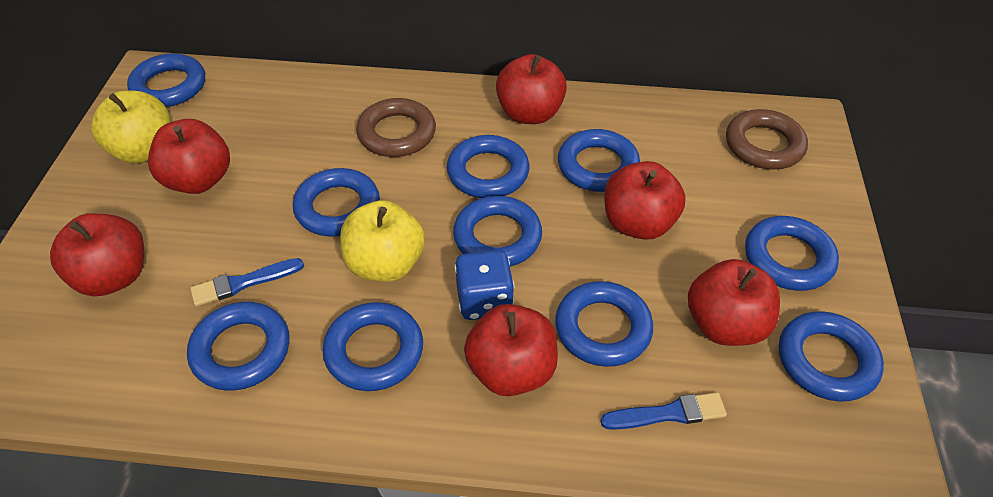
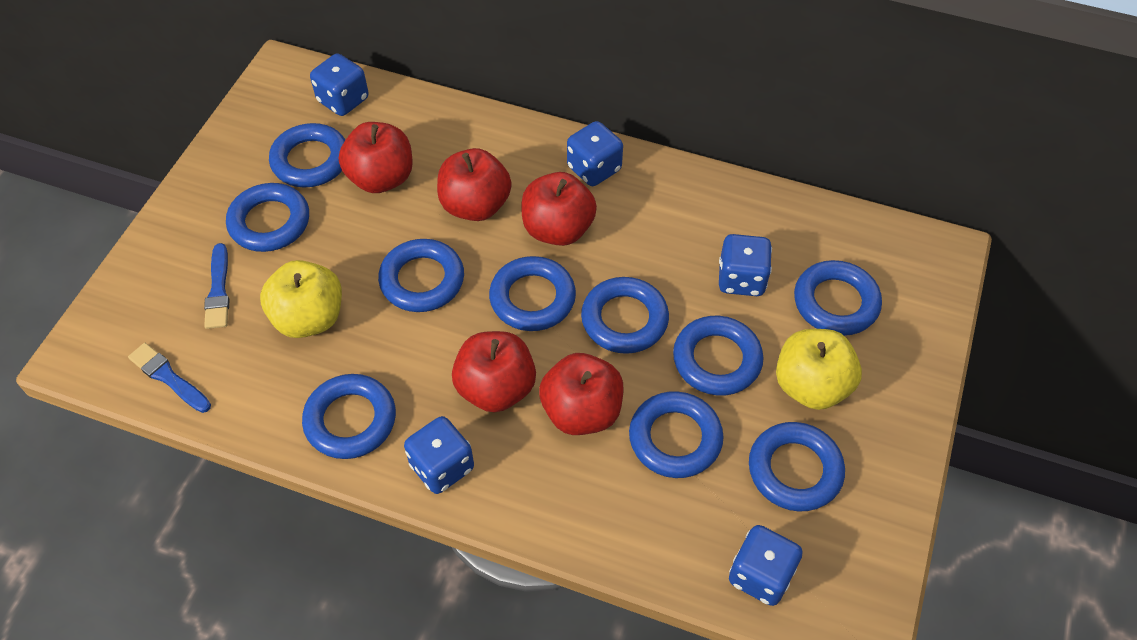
blue dice: [455,250,514,320] = 1 -> [310,53,369,116] [404,416,474,494] [567,121,623,186] [719,234,772,296] [729,525,803,606] = 5
brown ring: [356,98,436,157] [726,109,808,170] = 2 -> none = 0
red apple: [50,213,144,296] [148,119,230,194] [464,304,558,396] [496,54,567,124] [604,161,686,240] [688,259,780,346] = 6 -> [339,122,413,193] [437,148,511,221] [452,331,536,413] [521,172,597,246] [539,353,624,435] = 5

